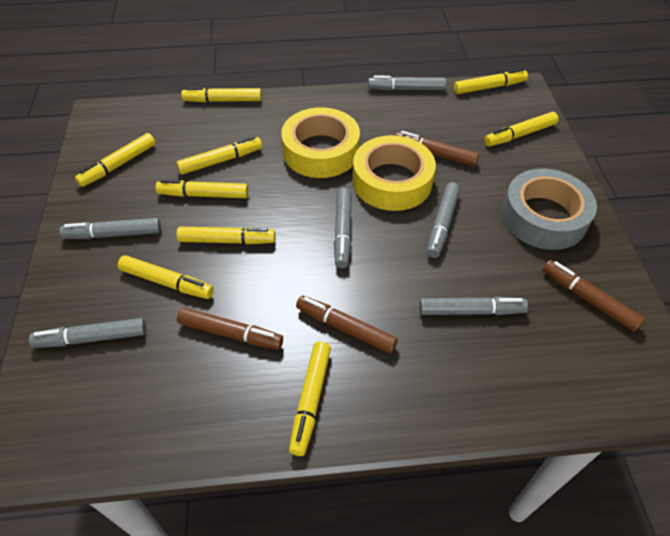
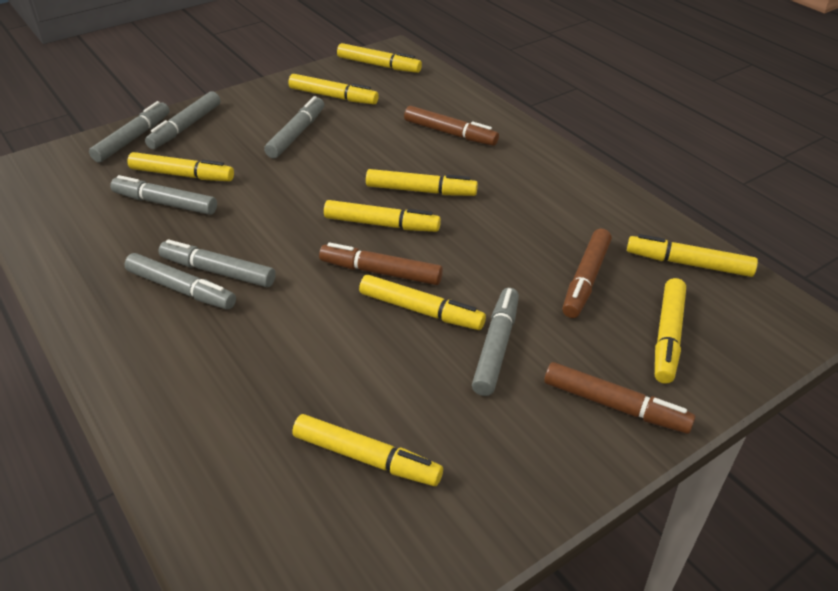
grey marker: [29,318,146,348] [59,218,161,239] [334,188,352,268] [368,76,446,91] [419,297,528,315] [427,182,460,258] = 6 -> [89,101,170,163] [110,175,217,215] [124,253,236,310] [145,91,221,149] [158,239,276,287] [264,96,324,158] [472,288,519,396] = 7
grey tape: [502,169,597,250] = 1 -> none = 0
yellow tape: [281,107,360,178] [352,135,436,211] = 2 -> none = 0

